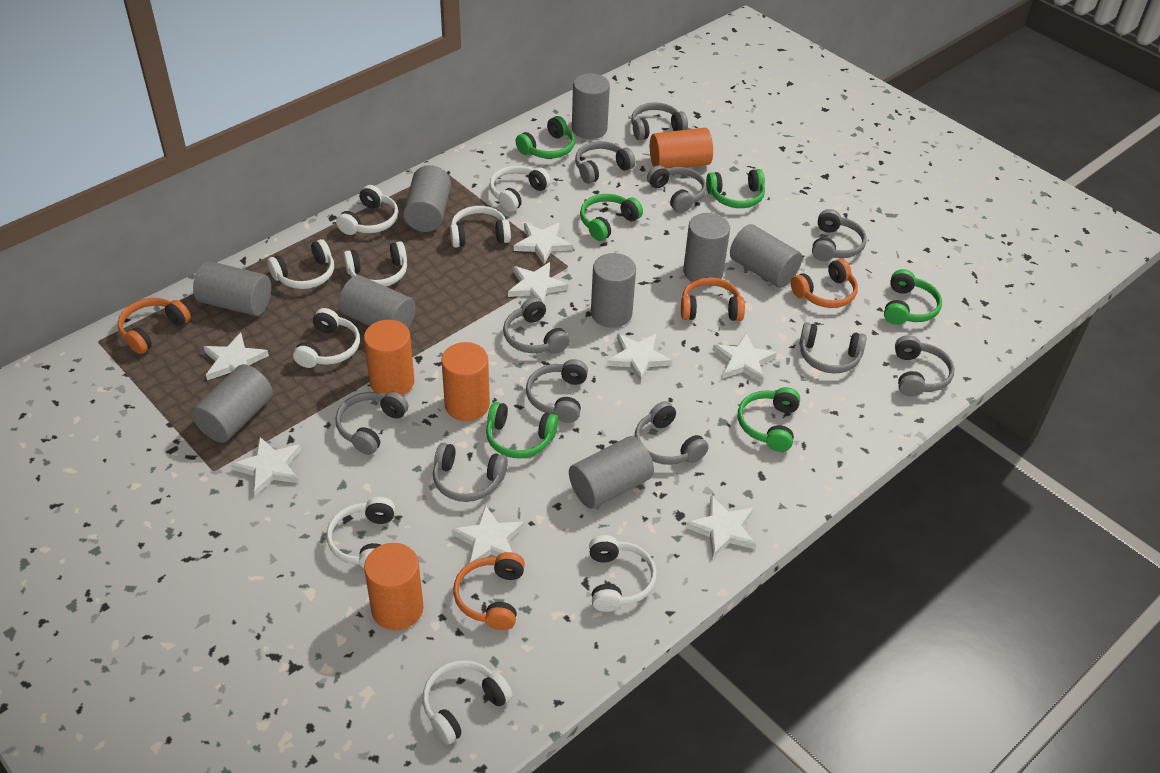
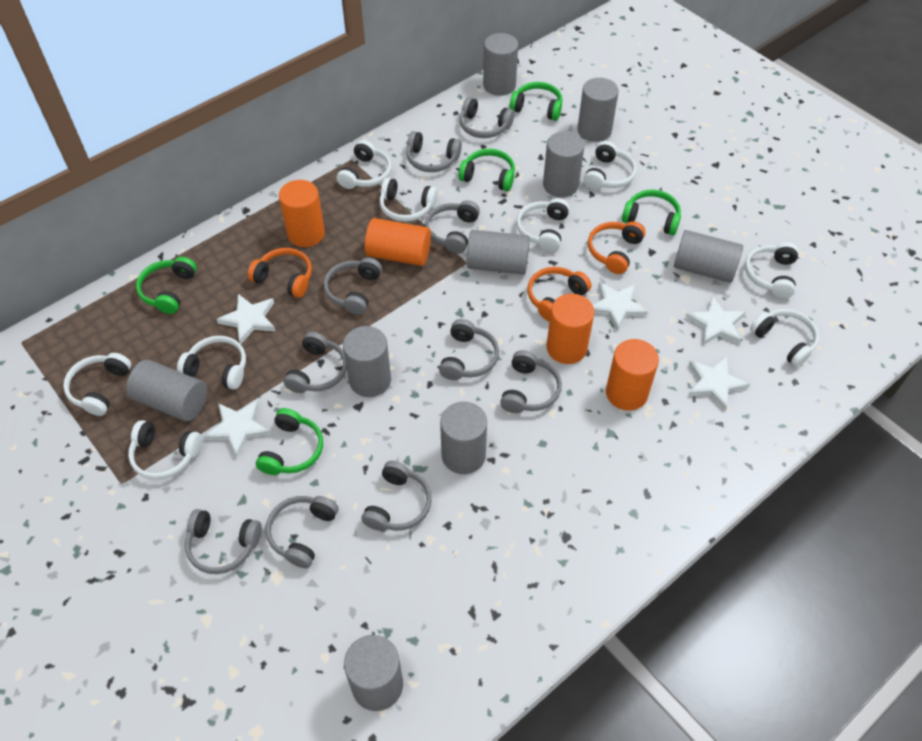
green headphones: [486,402,558,458] [515,116,575,159] [580,194,643,241] [706,169,765,208] [738,387,800,452] [884,269,942,325] = 6 -> [136,257,197,314] [256,408,323,475] [458,149,515,191] [510,82,563,121] [622,190,681,235] = 5
grey headphones: [335,392,408,455] [433,443,508,502] [503,297,570,354] [526,359,588,423] [575,141,635,184] [631,102,688,140] [635,401,709,465] [647,165,706,213] [799,322,866,374] [812,209,867,261] [895,335,954,397] = 11 -> [185,509,262,574] [266,496,338,568] [284,332,347,393] [324,258,382,315] [361,461,432,531] [406,131,462,172] [425,200,480,254] [439,319,499,380] [460,97,514,138] [500,350,562,413] = 10
orange headphones: [118,298,191,354] [453,552,525,630] [681,277,745,321] [791,259,858,308] = 4 -> [248,248,312,298] [527,267,591,321] [588,221,645,274] = 3
white star: [204,332,269,380] [231,437,301,496] [452,504,524,563] [508,262,568,303] [514,223,573,264] [607,334,672,383] [685,496,756,558] [713,333,777,383] = 8 -> [204,400,271,458] [217,294,275,344] [593,282,647,331] [685,296,745,345] [688,356,750,411] = 5

